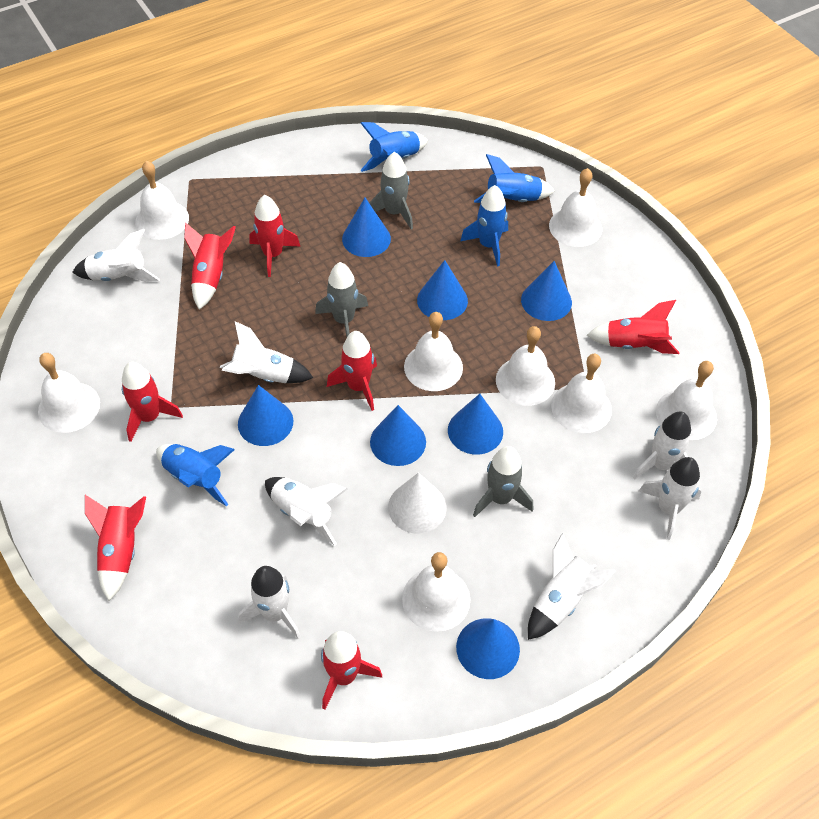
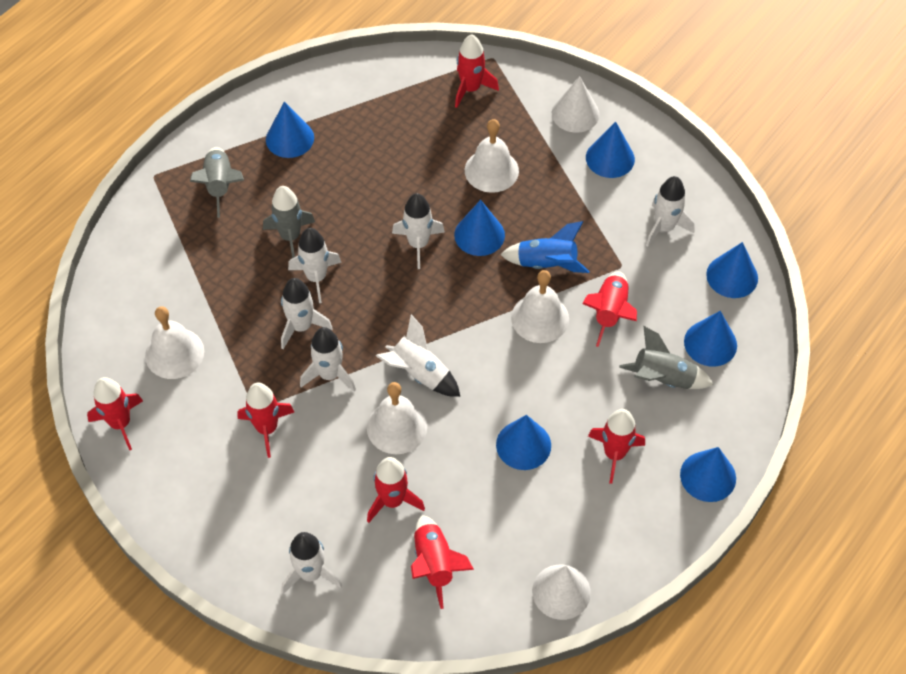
blue rocket: [156,444,235,506] [360,122,428,172] [460,185,508,266] [474,154,555,203] = 4 -> [501,221,589,273] = 1
white bell: [38,353,100,433] [135,160,189,240] [402,552,470,632] [404,312,463,391] [496,326,555,406] [549,168,602,247] [551,354,612,433] [656,361,717,440] = 8 -> [145,306,204,379] [367,382,427,454] [465,119,519,193] [511,270,569,343] = 4
white cone: [388,472,446,534] = 1 -> [532,565,591,620] [552,76,600,133] = 2

